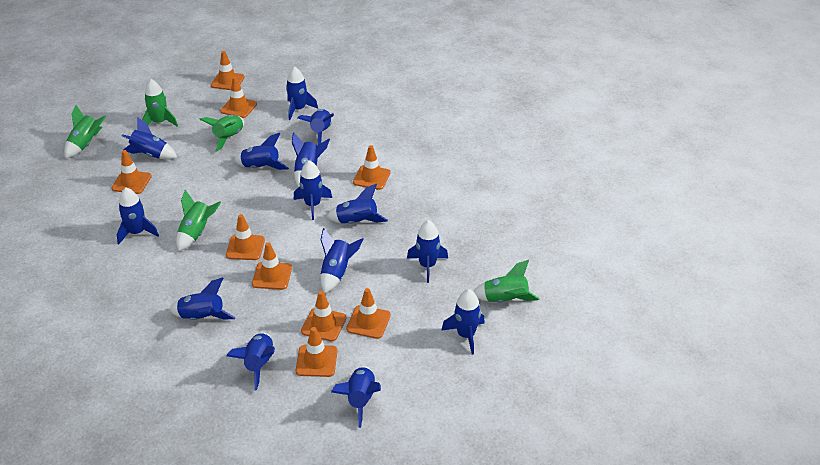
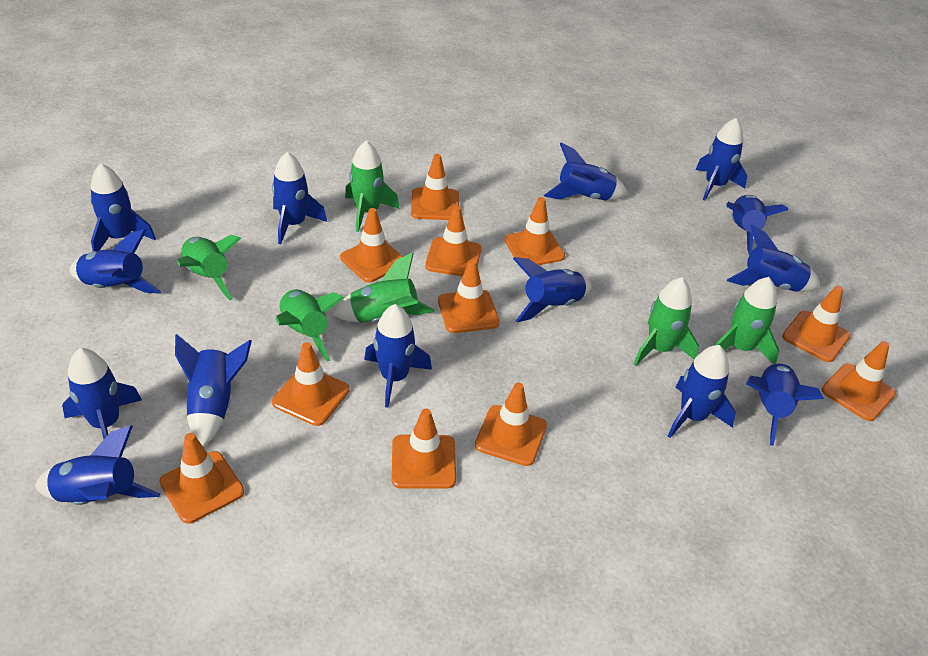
green rocket: [64,105,106,158] [142,79,178,127] [176,190,221,251] [199,115,244,152] [473,260,540,303] = 5 -> [177,235,241,300] [276,289,344,362] [332,253,435,323] [345,140,400,232] [634,277,699,366] [716,277,779,364] = 6
orange traffic cone: [112,150,152,194] [211,51,245,90] [220,77,257,118] [226,214,265,260] [252,242,292,290] [296,327,337,377] [301,291,346,341] [346,288,391,339] [353,145,391,190] = 9 -> [159,433,244,524] [272,342,349,426] [340,208,403,283] [392,409,456,489] [411,154,459,220] [425,206,482,277] [438,259,500,333] [475,383,547,466] [504,197,565,265] [782,285,850,362] [822,341,896,421] = 11

